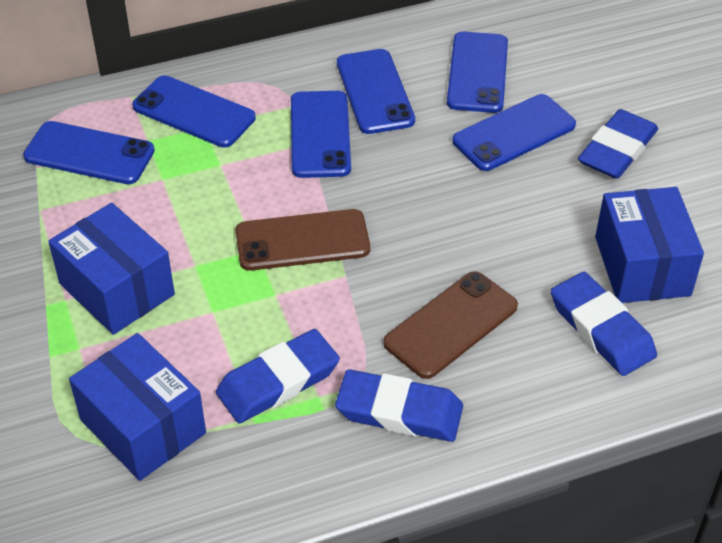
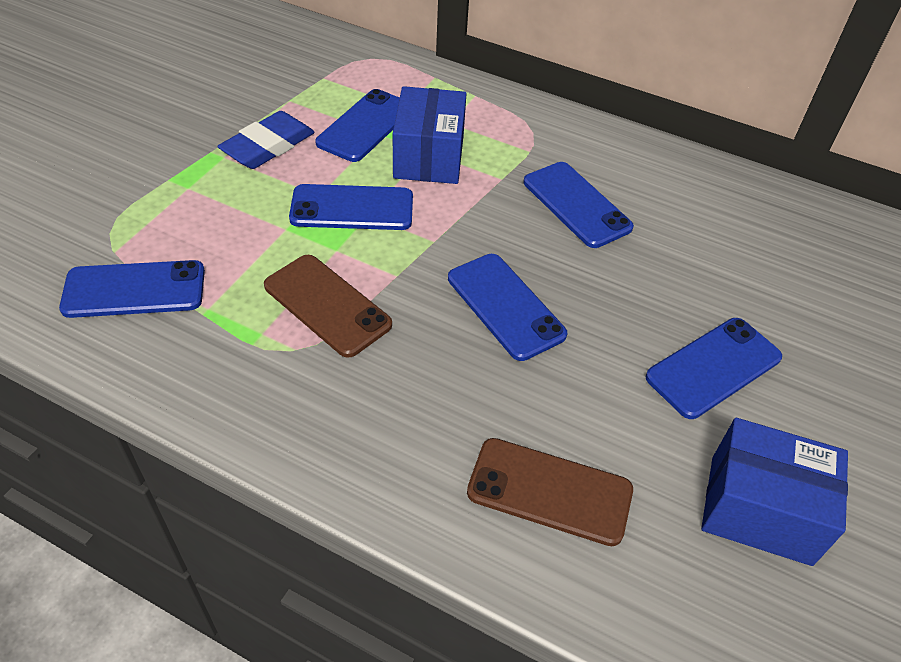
blue box: [48,203,175,335] [69,333,206,481] [595,187,704,303] = 3 -> [393,86,467,184] [701,418,848,566] = 2
blue eraser: [216,329,340,423] [335,369,463,442] [551,272,657,376] [578,109,658,179] = 4 -> [217,111,315,169] = 1

